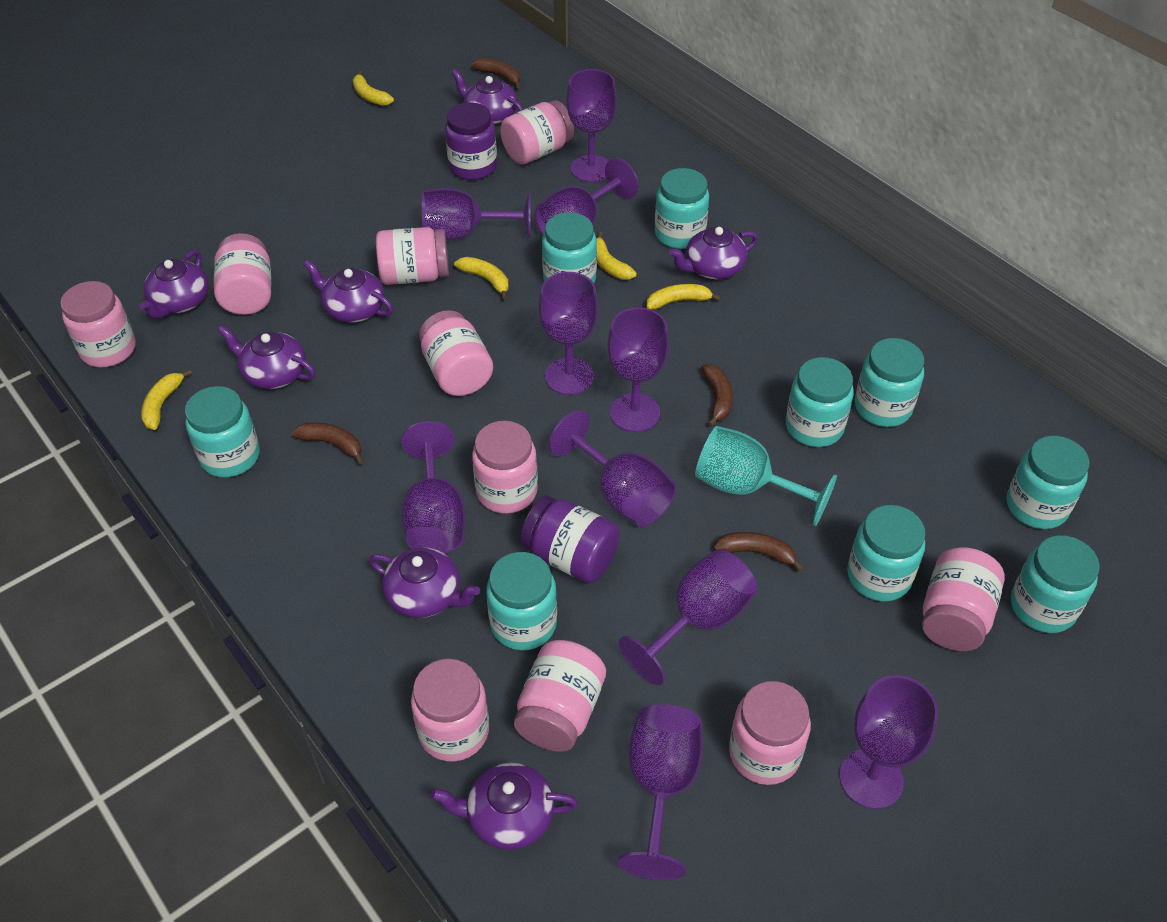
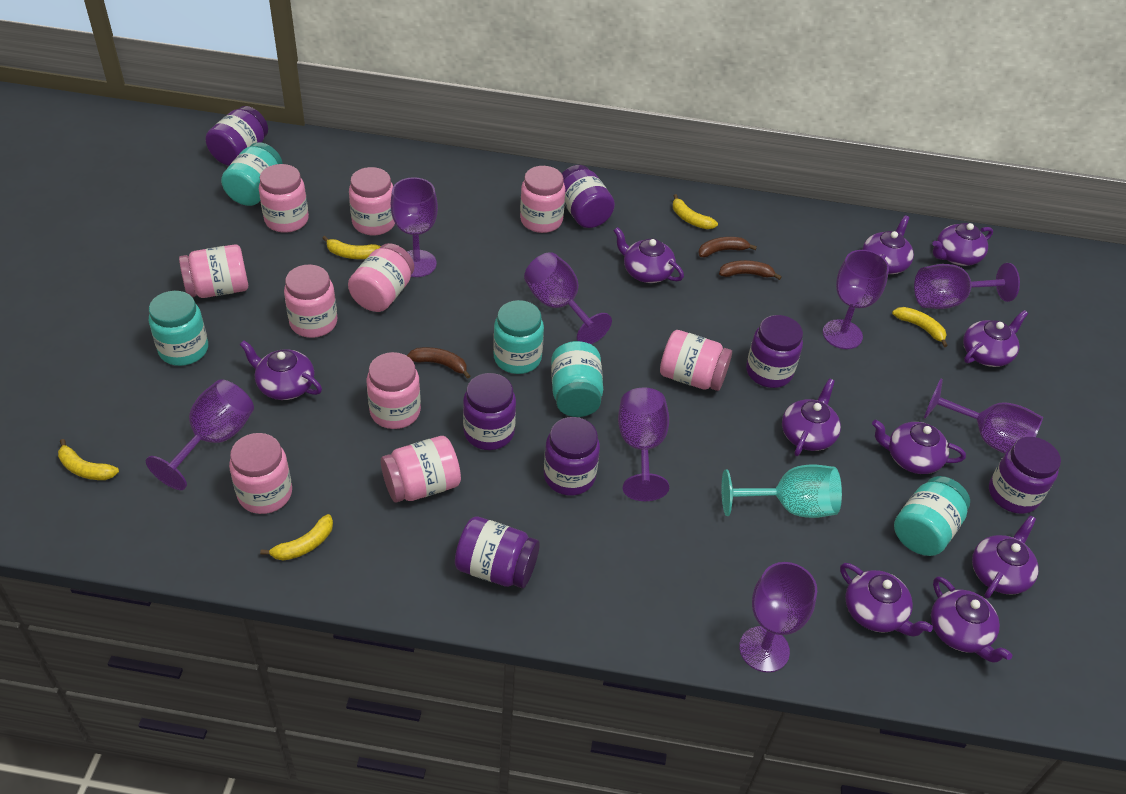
brown banana: [292,423,363,464] [471,58,520,88] [701,364,733,427] [714,532,804,571] = 4 -> [407,347,470,379] [698,237,757,257] [719,260,782,280] = 3
purple goblet: [401,421,466,554] [422,188,531,240] [535,158,639,235] [539,272,598,395] [549,410,676,527] [567,69,617,182] [607,307,669,432] [618,704,703,880] [619,549,758,685] [839,675,938,809] = 10 -> [146,379,254,490] [391,177,438,277] [524,252,612,344] [618,387,669,501] [739,562,817,672] [823,250,889,349] [914,263,1020,309] [924,379,1043,454] = 8
purple jar: [445,102,497,180] [520,496,620,583] = 2 -> [205,106,268,166] [455,516,540,588] [463,373,516,450] [544,417,600,496] [562,165,615,228] [746,315,803,388] [989,437,1061,514] = 7
purple teapot: [139,250,209,319] [218,325,315,389] [303,260,393,323] [369,547,480,618] [431,762,578,850] [451,69,523,125] [669,227,758,279] = 7 -> [239,340,322,400] [613,227,684,283] [782,378,841,456] [840,563,933,636] [862,215,914,274] [872,420,966,474] [931,576,1012,663] [932,223,993,266] [963,310,1028,367] [972,515,1039,599] = 10
turquoise jar: [185,386,260,478] [486,552,557,650] [542,213,597,283] [655,168,709,249] [786,357,854,447] [847,505,925,601] [855,338,924,427] [1007,436,1089,529] [1011,535,1100,633] = 9 -> [149,291,208,366] [221,142,283,206] [493,300,544,374] [551,341,603,417] [894,476,970,556] = 5

